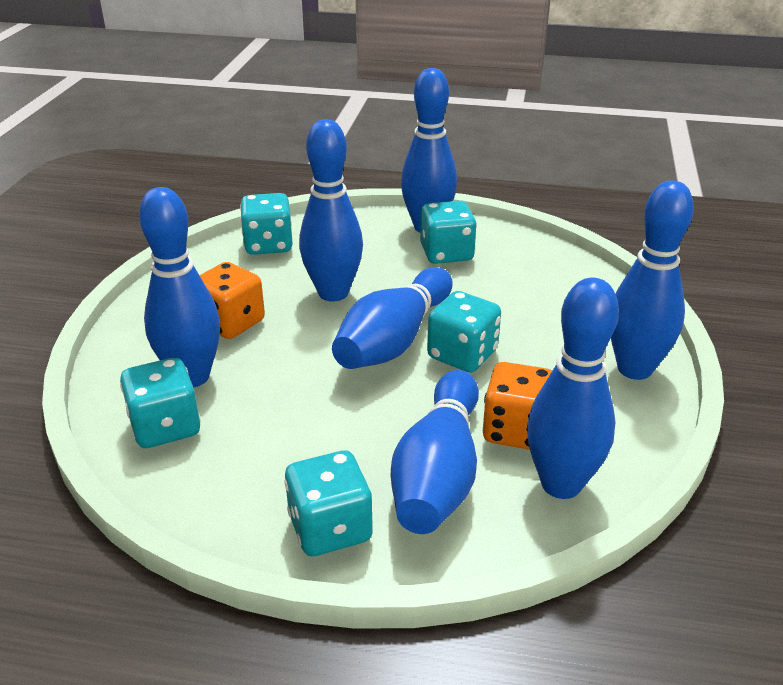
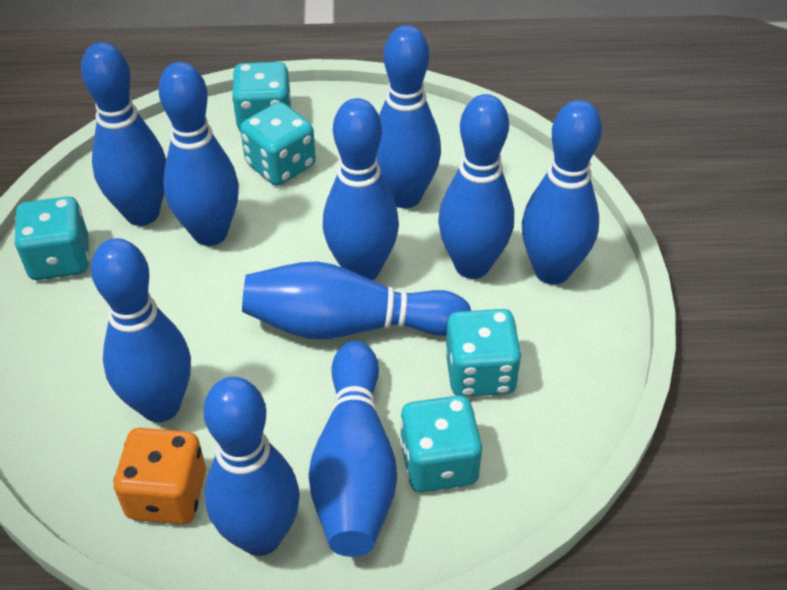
blue bowling pin: [139,187,220,387] [299,119,363,301] [332,267,453,369] [391,370,479,534] [401,68,457,233] [527,278,619,499] [611,181,694,380] = 7 -> [81,42,166,226] [91,238,191,422] [158,62,239,246] [203,377,300,556] [242,261,471,339] [309,341,397,557] [323,98,399,280] [376,25,441,208] [438,94,514,279] [522,100,602,285] = 10
orange dice: [200,262,265,339] [483,362,553,450] = 2 -> [114,428,206,524] = 1

